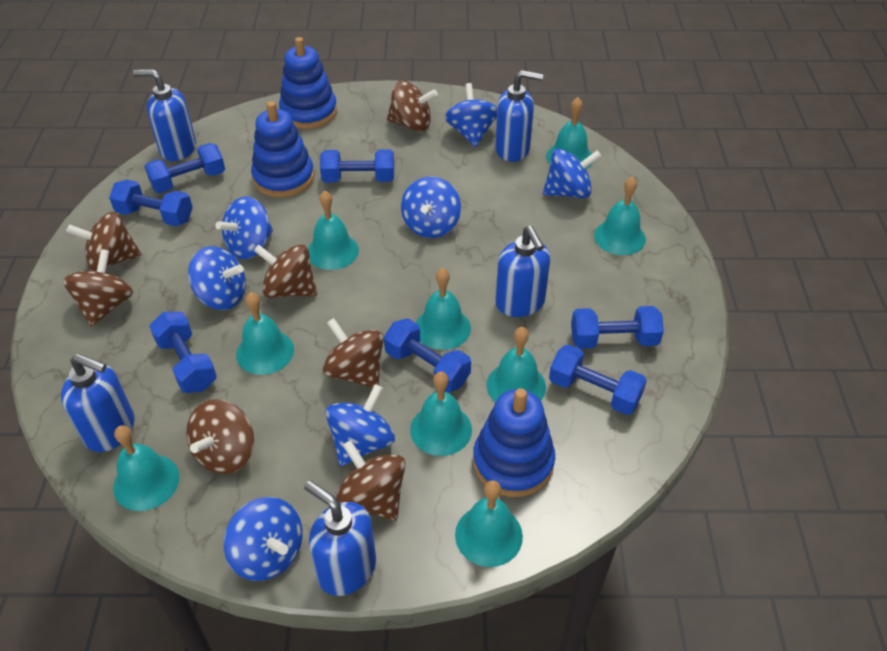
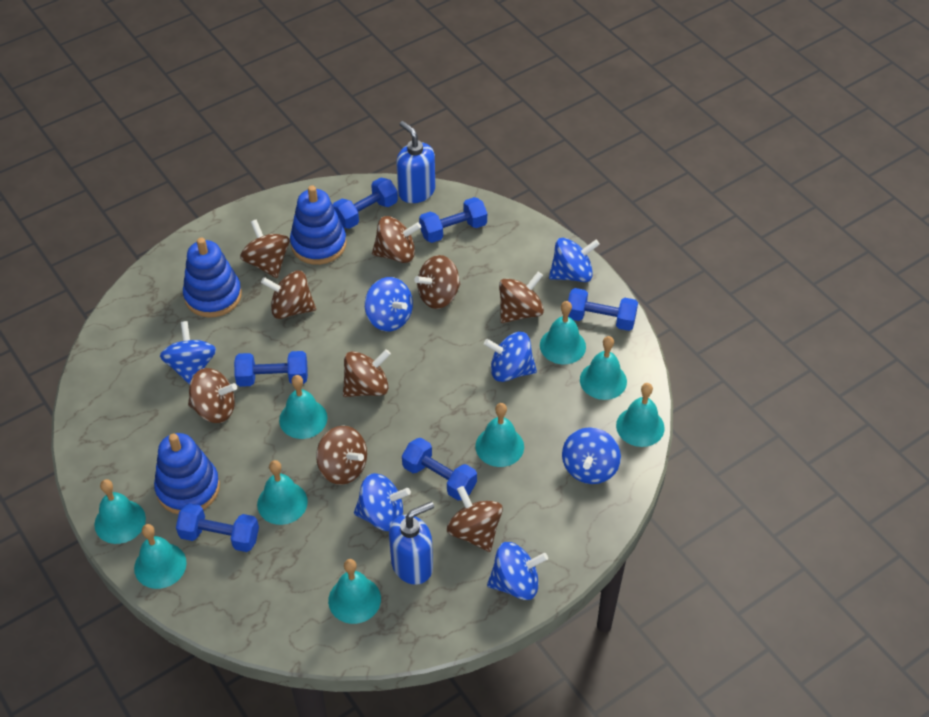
blue dumbbell: [109,180,193,226] [145,143,225,193] [149,312,217,393] [320,149,394,182] [384,318,471,392] [549,345,647,415] [571,306,664,349] = 7 -> [176,503,259,552] [234,351,308,387] [333,177,398,229] [402,438,477,501] [419,197,487,243] [568,288,638,331] = 6
blue soap dispenser: [61,354,135,452] [133,69,196,161] [304,481,376,596] [495,70,543,162] [495,226,550,317] = 5 -> [389,501,434,585] [396,121,435,203] = 2
brown spinning top: [63,249,133,327] [66,212,141,271] [186,399,254,474] [254,244,317,298] [323,318,384,388] [336,440,406,521] [387,81,438,132] = 7 -> [188,368,237,423] [240,219,290,278] [261,271,316,319] [316,425,367,485] [343,349,391,397] [372,216,421,263] [414,255,461,309] [447,486,503,552] [499,272,544,323] = 9

